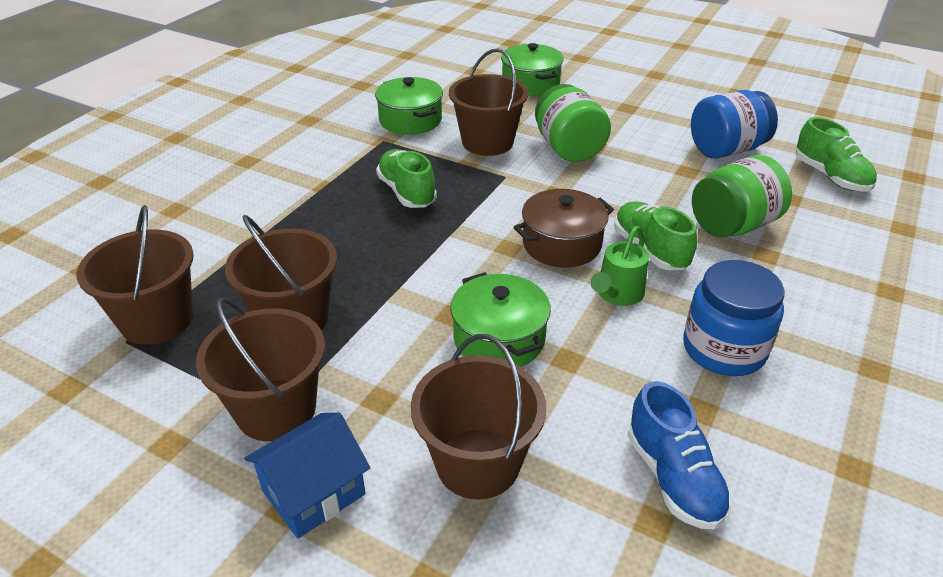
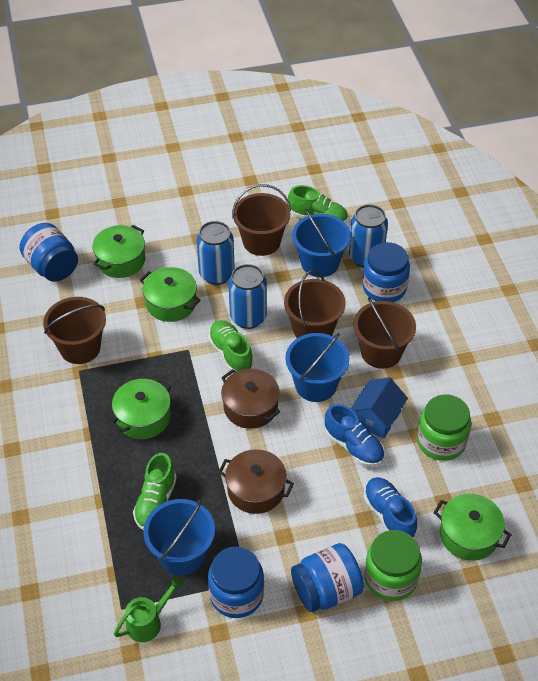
blue bucket: none = 0 -> [144,499,215,575] [285,333,349,402] [292,209,351,277] = 3
blue can: none = 0 -> [197,221,235,285] [229,264,267,329] [349,204,388,268] = 3
blue jar: [683,260,785,376] [691,90,778,159] = 2 -> [19,223,78,282] [208,547,264,618] [291,543,364,612] [363,242,410,302] = 4
blue shoe: [627,381,732,529] = 1 -> [325,404,385,467] [364,477,417,537] = 2
brown bucket: [76,205,194,345] [196,297,325,441] [225,215,337,330] [411,334,546,500] [449,49,529,156] = 5 -> [43,297,106,364] [232,184,291,256] [284,270,345,338] [353,297,416,369] = 4
brown pot: [514,189,614,267] = 1 -> [218,449,294,514] [221,369,280,429] = 2
green pot: [375,77,443,135] [450,272,551,367] [501,43,564,96] = 3 -> [92,225,145,278] [111,378,171,439] [139,267,201,322] [433,494,512,561] = 4

